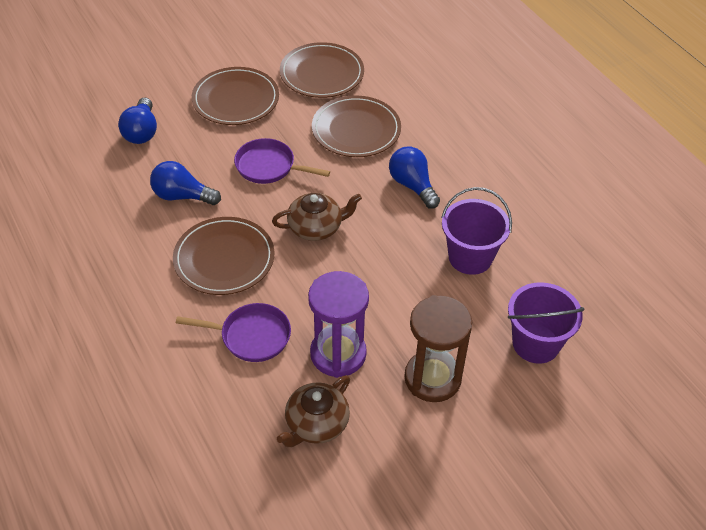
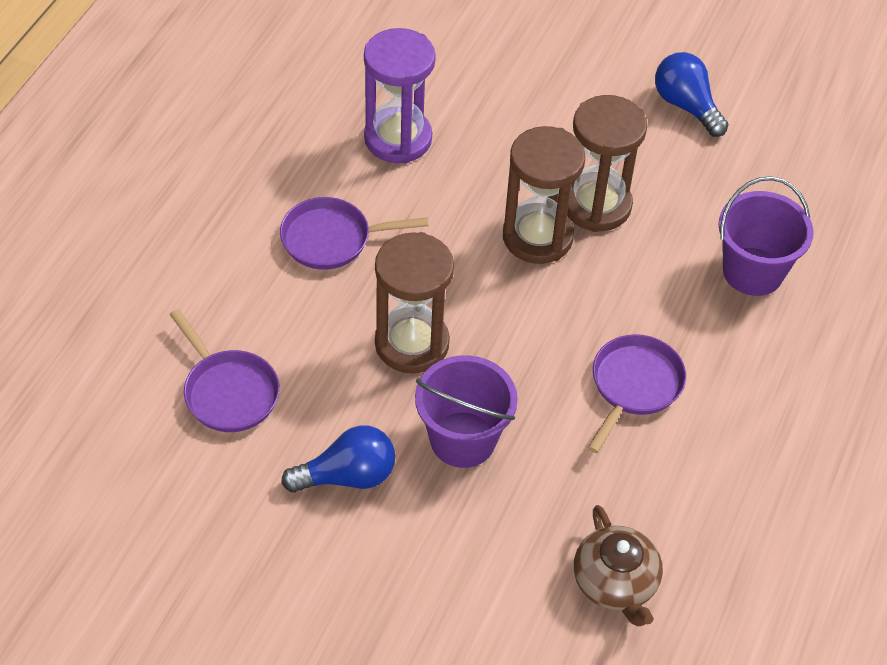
blue light bulb: [118,98,157,144] [150,161,221,205] [389,147,440,209] = 3 -> [281,425,395,493] [655,52,728,137] = 2
brown hourglass: [404,295,472,402] = 1 -> [375,232,454,373] [503,126,585,264] [567,95,647,232] = 3
brown plate: [173,217,274,295] [192,67,279,125] [280,42,364,98] [312,95,401,157] = 4 -> none = 0
brown teapot: [272,193,362,241] [277,375,350,447] = 2 -> [574,505,663,626] = 1
purple pan: [176,303,291,362] [234,138,330,184] = 2 -> [169,309,280,432] [280,197,429,270] [588,334,686,453] = 3

